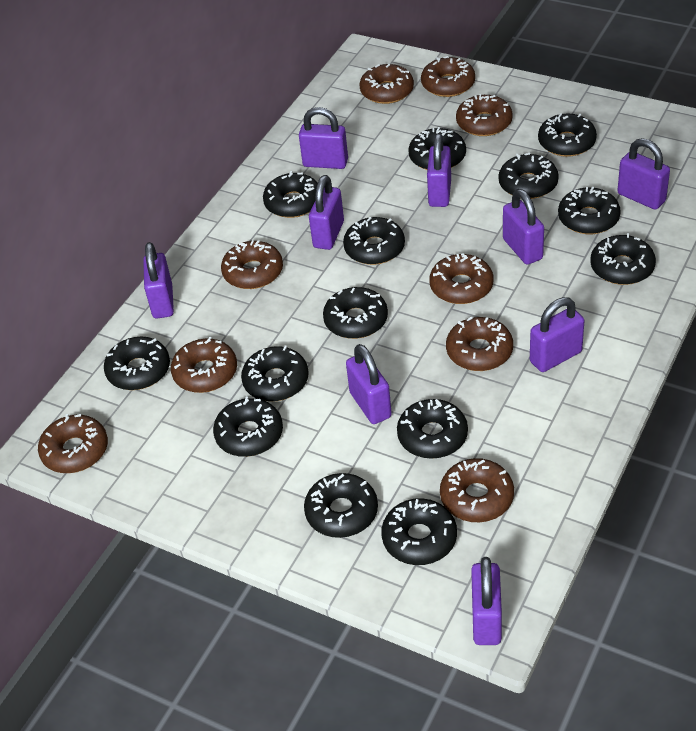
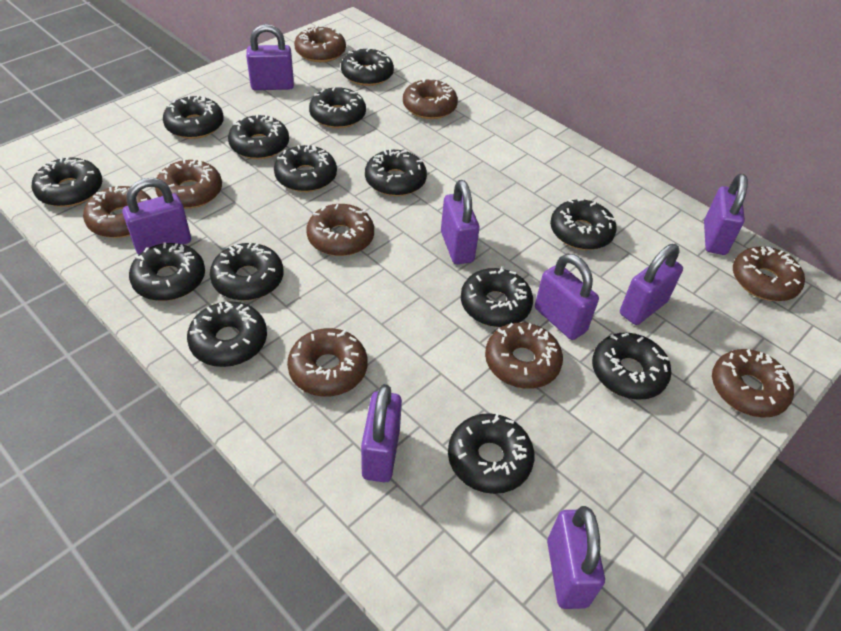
purple padlock: [143,242,174,319] [299,107,348,169] [309,175,344,250] [346,344,392,424] [427,133,451,207] [471,557,502,645] [503,189,544,265] [530,297,584,372] [617,138,670,210] = 9 -> [123,178,191,255] [246,24,294,90] [361,384,402,482] [441,180,480,264] [535,254,599,340] [547,506,605,609] [620,244,683,325] [704,174,748,255] = 8

